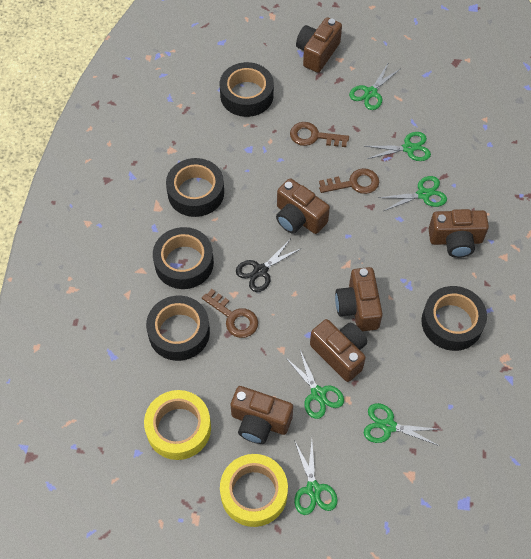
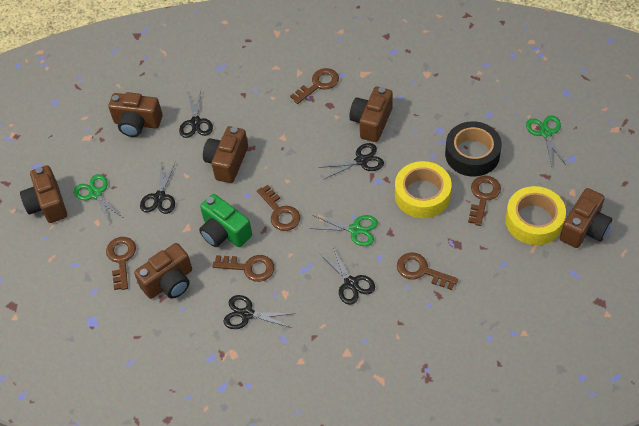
black scissors: [236,240,302,292] = 1 -> [140,161,176,214] [179,91,213,138] [223,295,296,329] [318,143,384,180] [319,245,375,305] = 5
black tape: [146,295,210,361] [153,227,214,289] [166,158,224,217] [220,62,274,117] [421,286,487,351] = 5 -> [445,121,502,177] = 1
brown key: [202,289,258,338] [290,122,349,147] [319,168,379,194] = 3 -> [106,237,136,290] [212,255,274,282] [257,185,300,231] [290,68,339,104] [397,253,458,290] [468,176,501,226] = 6
green camera: none = 0 -> [199,194,252,247] = 1
green scissors: [285,350,344,419] [294,440,338,515] [349,62,400,110] [364,403,441,446] [365,132,431,161] [379,176,447,211] = 6 -> [74,174,122,226] [309,215,378,246] [526,115,566,167] = 3

